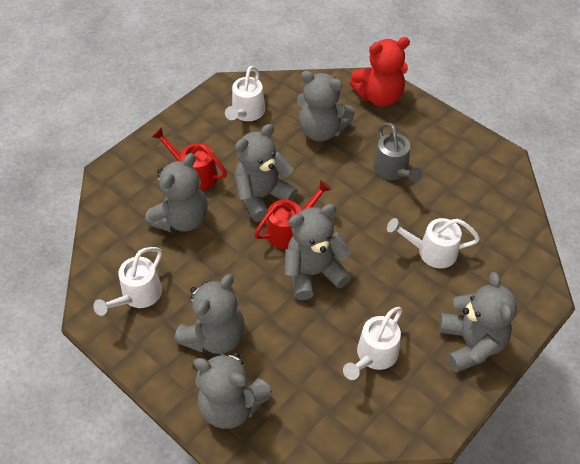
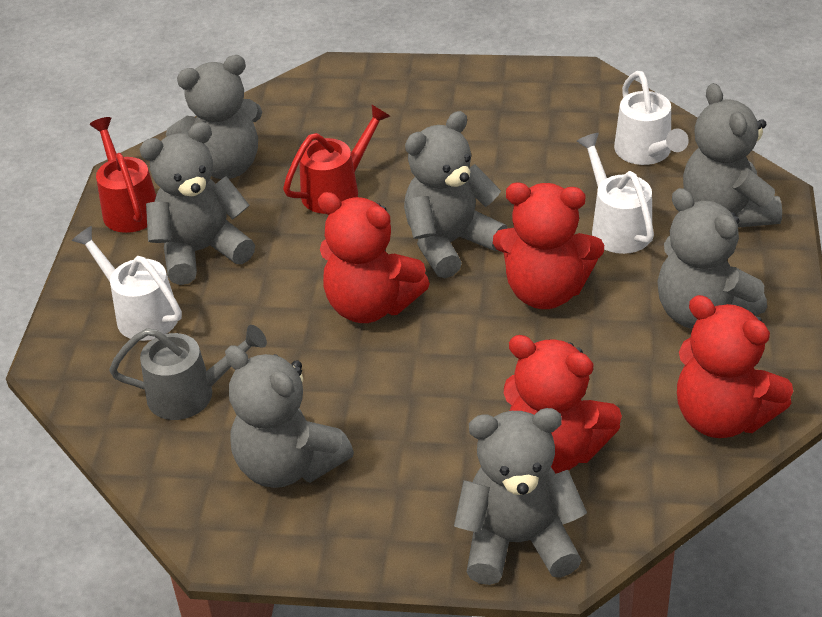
red teddy bear: [350,37,410,107] = 1 -> [318,192,430,323] [493,182,604,309] [504,335,622,473] [677,295,793,438] = 4
white watering can: [93,247,162,316] [225,66,265,121] [343,307,402,380] [387,218,480,268] = 4 -> [72,226,182,341] [577,133,654,254] [614,71,689,165] = 3

